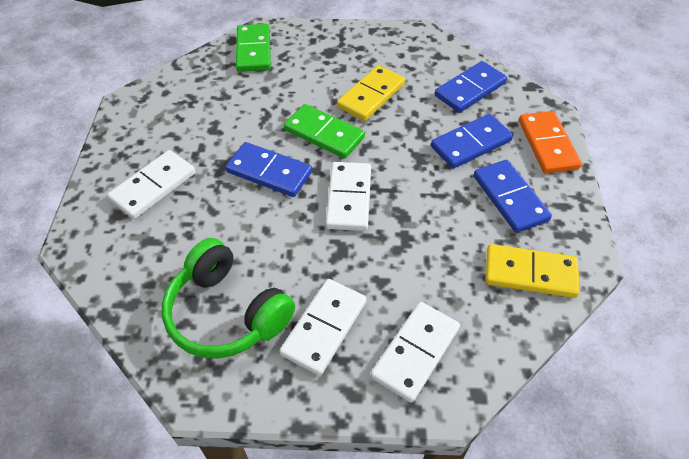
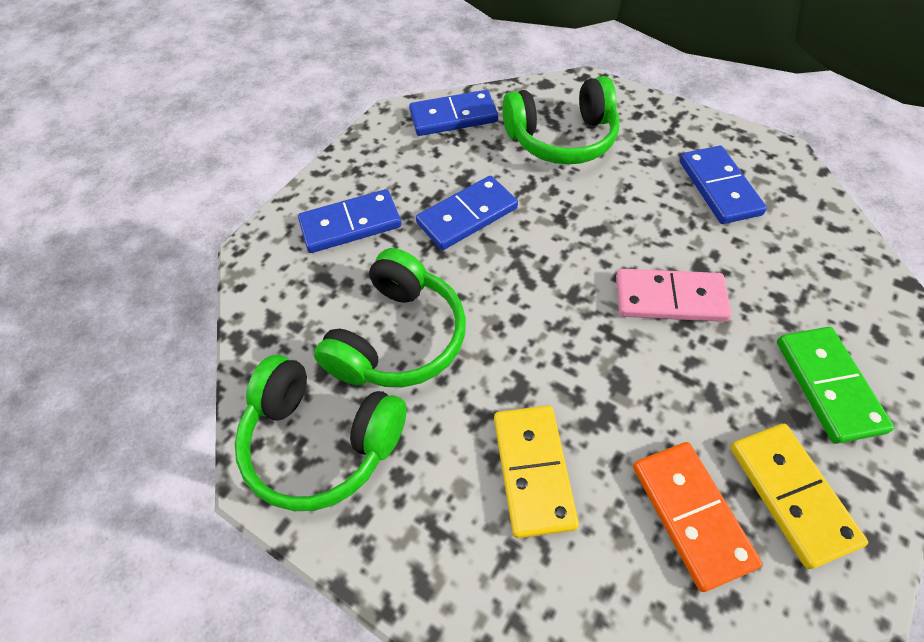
green domino: [236,24,271,72] [284,104,365,159] = 2 -> [777,327,894,444] = 1
green headphones: [162,238,295,359] = 1 -> [235,355,407,511] [314,248,466,387] [502,76,619,165] = 3
pink domino: none = 0 -> [616,269,732,322] = 1
white domino: [107,150,195,219] [279,279,367,376] [326,162,371,231] [370,302,460,403] = 4 -> none = 0

